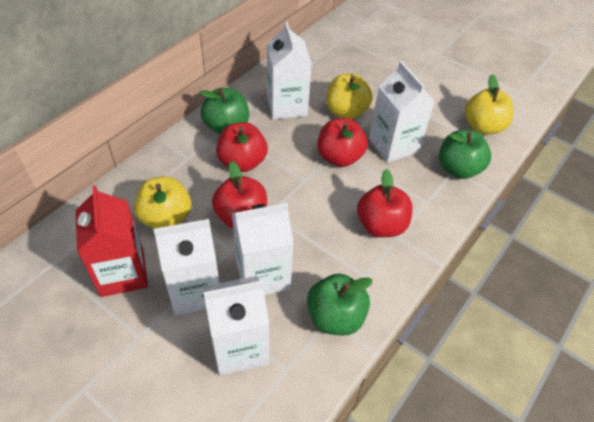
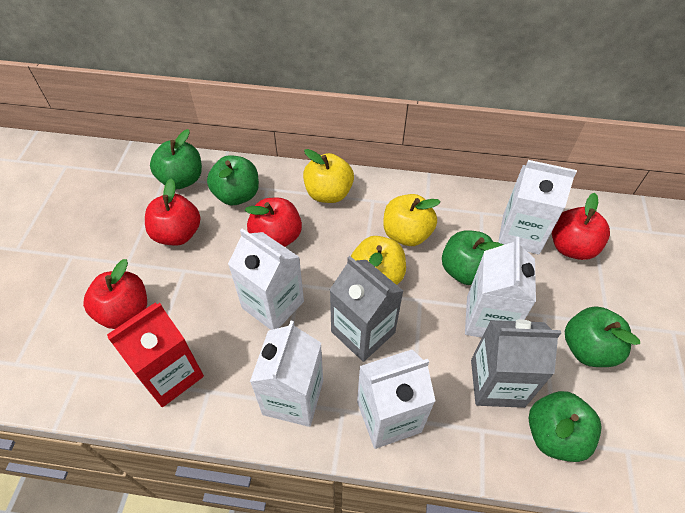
green apple: [199,88,249,134] [307,274,373,335] [439,130,491,179] = 3 -> [150,129,202,189] [207,155,259,205] [442,231,504,285] [528,391,601,462] [565,306,640,367] = 5
grey carton: none = 0 -> [330,256,403,362] [471,319,561,408] = 2

